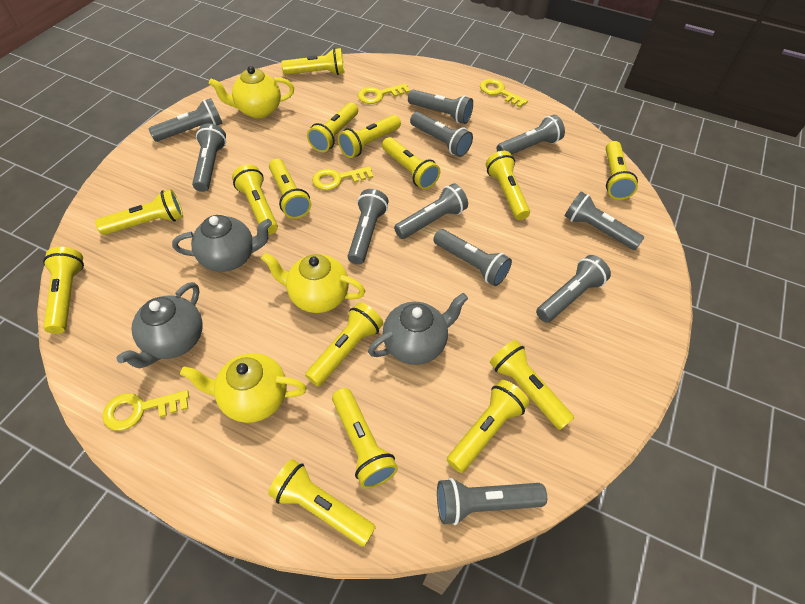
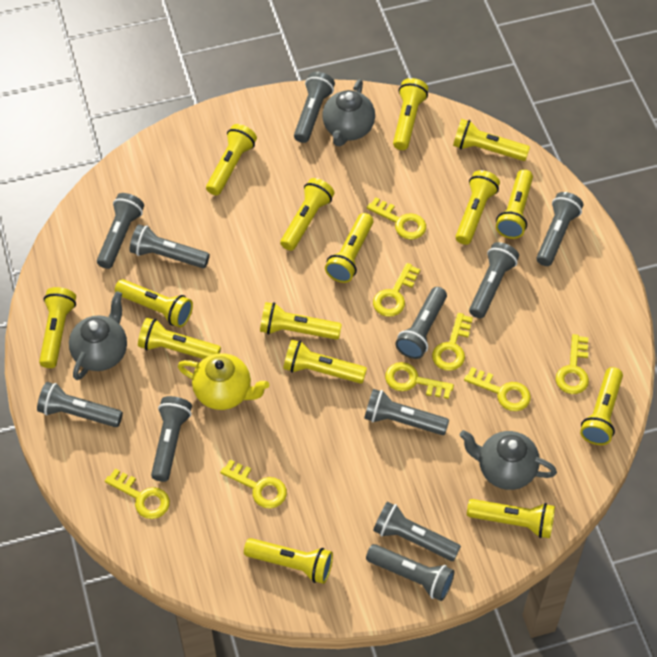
yellow key: [102,390,189,431] [312,166,373,190] [358,83,410,104] [480,79,528,107] = 4 -> [105,469,170,519] [220,460,287,509] [367,197,426,240] [373,263,420,317] [385,362,454,399] [432,313,473,371] [464,367,531,411] [556,334,589,394] = 8
yellow teapot: [180,353,307,423] [209,66,294,118] [261,253,365,313] = 3 -> [178,353,269,410] = 1

